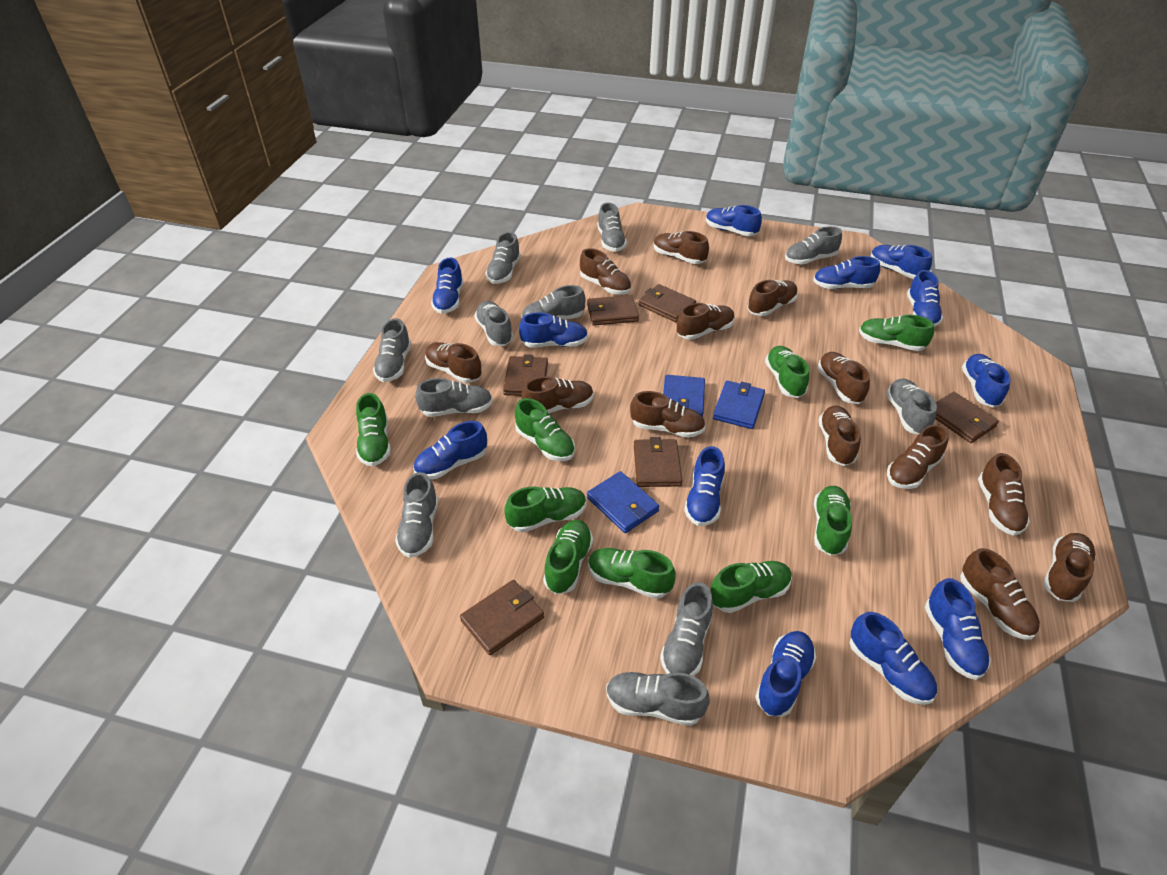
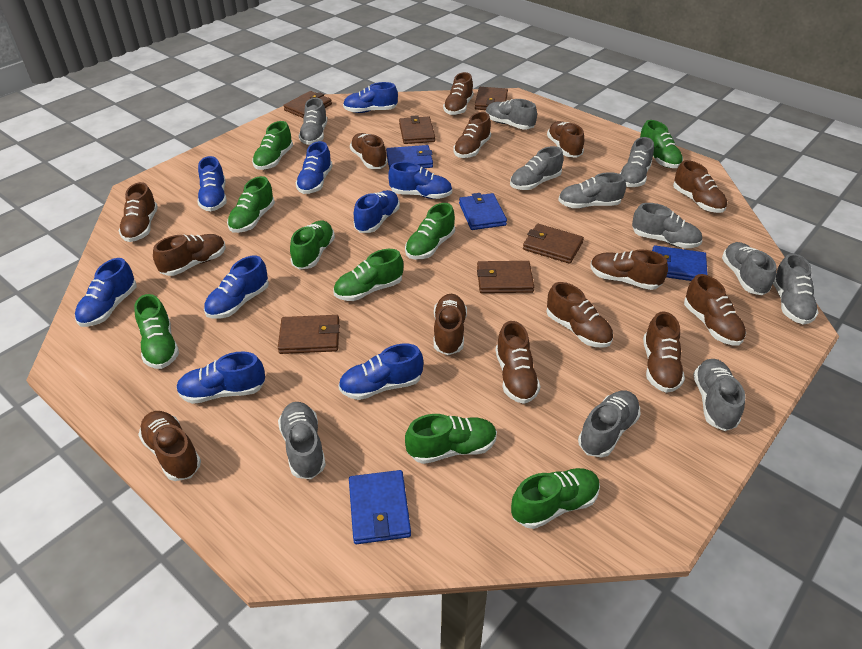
blue shoe: [414,421,487,479] [431,257,463,314] [519,312,588,348] [684,446,725,526] [706,205,762,236] [755,631,816,717] [813,256,880,289] [850,612,937,705] [871,245,932,279] [907,270,943,327] [925,578,991,680] [962,354,1011,407] = 12 -> [75,258,136,327] [176,351,265,404] [198,156,227,211] [204,256,269,319] [295,141,333,194] [339,344,423,400] [343,82,398,113] [354,190,400,233] [388,162,452,199] = 9
blue wallet: [587,471,660,533] [663,375,705,417] [713,381,765,429] = 3 -> [349,470,411,544] [386,145,433,169] [459,193,507,230] [652,245,708,281] = 4
brown shoe: [425,342,482,383] [521,376,594,414] [580,248,631,295] [630,391,705,438] [653,231,709,264] [677,303,735,340] [747,280,798,316] [817,352,870,404] [819,406,861,466] [887,424,949,489] [960,548,1040,640] [978,453,1030,536] [1044,533,1096,602] = 13 -> [119,182,158,242] [138,411,201,481] [153,234,226,276] [350,133,388,169] [434,294,467,355] [443,72,474,115] [453,112,491,158] [496,321,541,404] [546,282,613,348] [547,121,584,158] [590,249,668,290] [643,311,685,393] [673,160,727,213] [684,274,746,346] = 14

